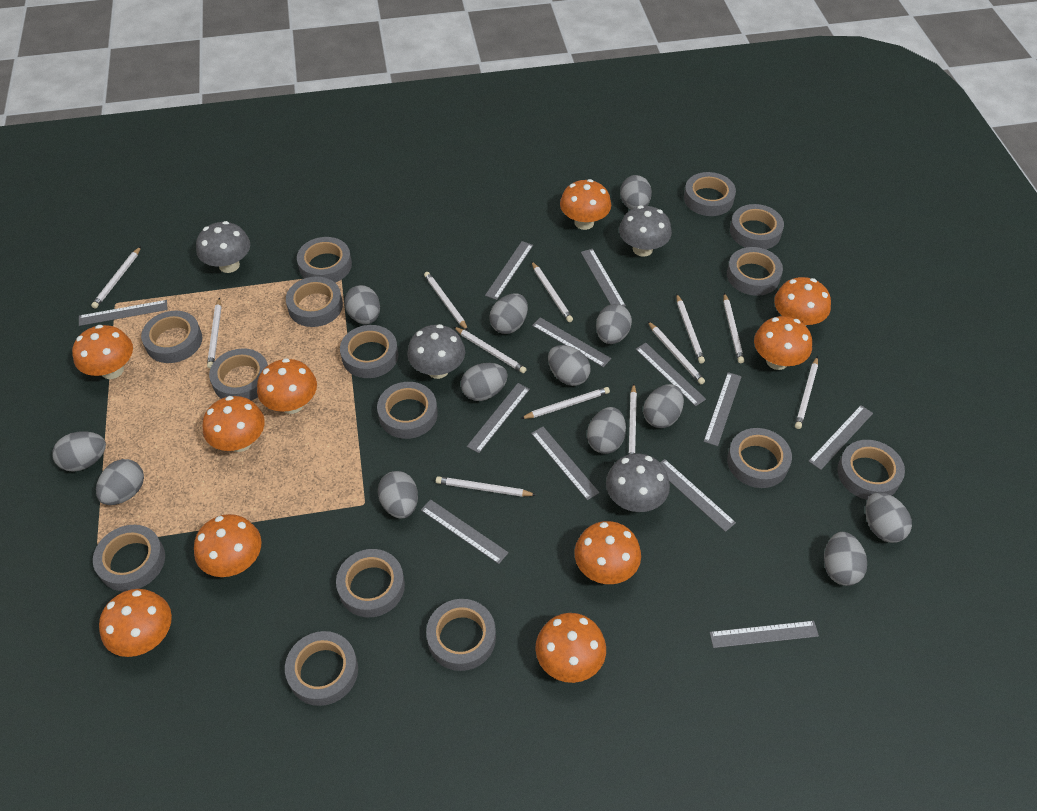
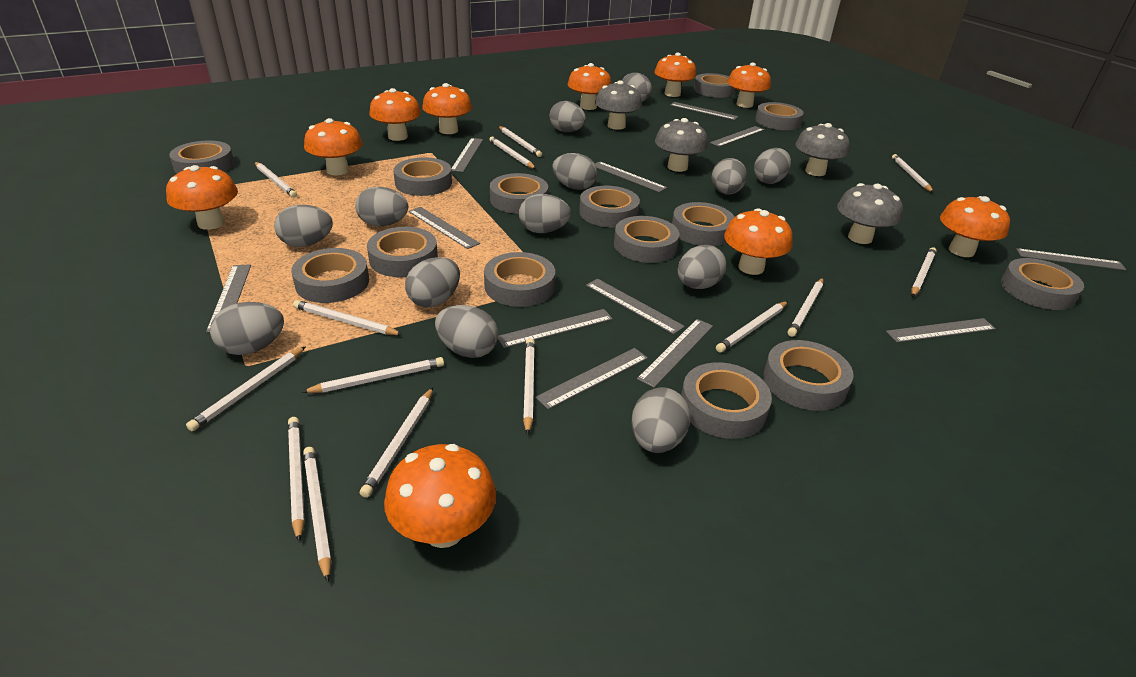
grey tape: [93,525,165,591] [141,311,202,363] [209,348,268,401] [285,631,358,706] [286,277,343,327] [297,237,352,283] [336,549,405,617] [340,325,398,378] [377,382,438,439] [426,599,496,671] [684,172,736,216] [727,247,783,296] [727,428,792,488] [730,204,784,249] [837,440,905,500] = 15 -> [169,141,234,173] [291,248,369,303] [367,227,438,277] [393,157,452,196] [484,252,555,307] [490,173,548,214] [579,186,640,228] [614,216,679,263] [672,202,734,246] [681,362,772,439] [694,73,735,98] [755,102,804,130] [763,340,853,411] [1001,258,1084,310] = 14
white pencil: [91,246,141,309] [207,297,222,369] [424,272,468,331] [436,476,536,497] [454,327,527,373] [520,387,610,419] [531,261,573,322] [628,384,637,455] [648,321,705,384] [676,294,705,363] [723,293,744,363] [795,356,818,429] = 12 -> [186,346,306,431] [255,162,297,198] [288,417,305,542] [293,300,403,335] [302,357,444,393] [303,447,332,582] [360,387,433,498] [489,136,536,169] [499,126,542,157] [523,338,535,435] [716,301,788,353] [788,278,823,337] [892,154,934,193] [911,247,937,297] = 14

